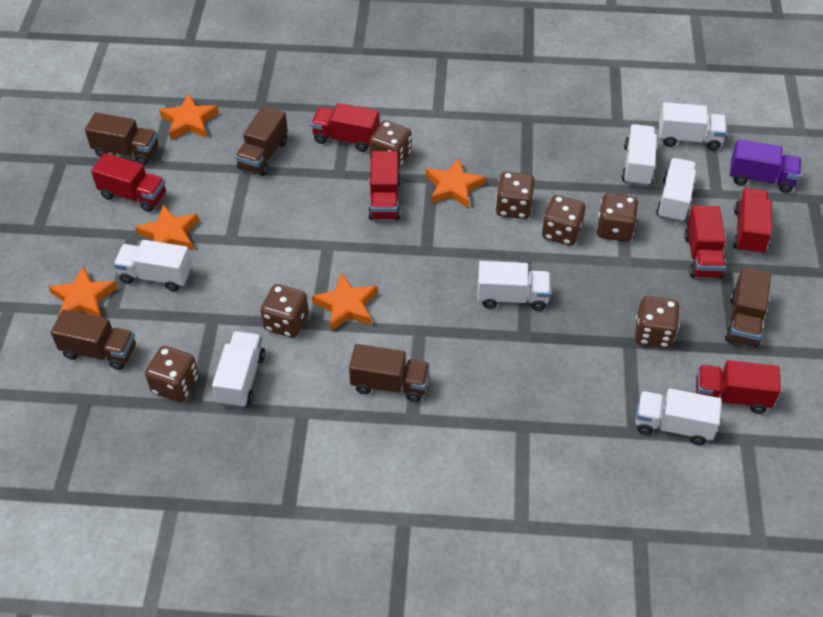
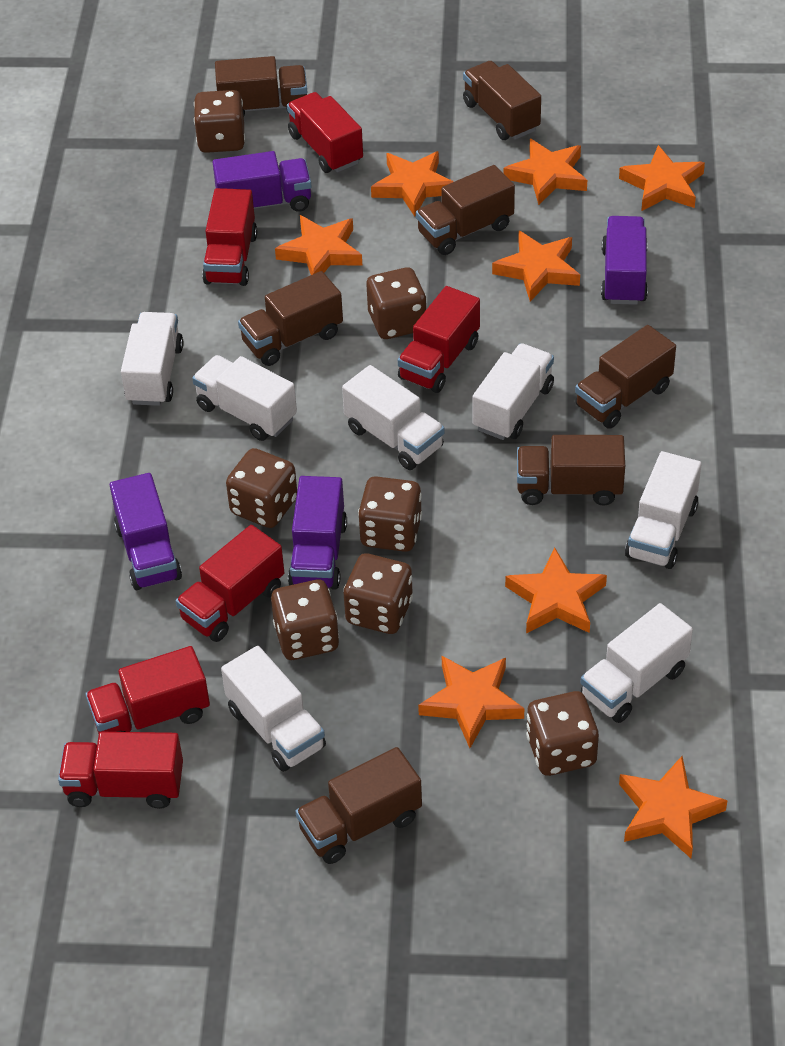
brown truck: [51,310,136,370] [85,112,158,165] [235,106,288,176] [349,344,430,402] [725,267,771,348] = 5 -> [215,56,307,116] [238,271,343,366] [295,747,422,864] [416,165,515,255] [463,61,541,140] [517,435,625,506] [575,325,676,429] = 7
orange star: [49,266,117,318] [135,205,199,250] [159,94,219,140] [312,273,377,331] [426,158,486,209] = 5 -> [275,215,362,275] [371,151,454,217] [418,656,524,748] [492,231,580,302] [503,139,587,205] [505,548,607,634] [619,145,705,211] [619,756,728,858] = 8
purple truck: [730,139,801,193] = 1 -> [110,473,182,590] [213,151,312,212] [288,476,347,590] [601,216,648,305] = 4

